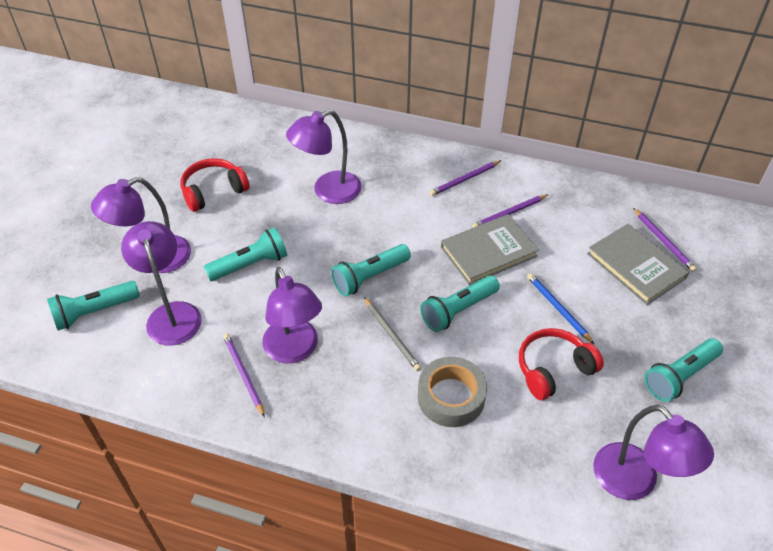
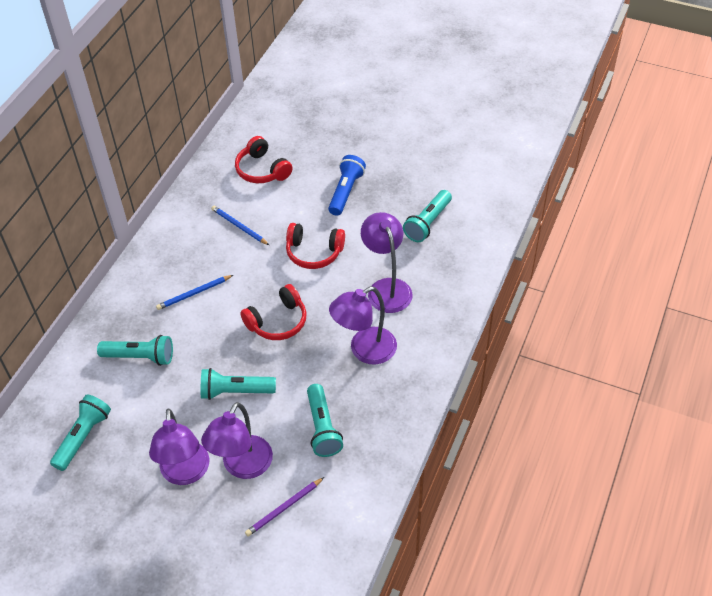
blue flashlight: none = 0 -> [328,155,366,216] = 1
blue pencil: [527,273,594,344] = 1 -> [156,275,233,310] [211,206,269,245] = 2
grey book: [441,214,539,285] [587,224,689,305] = 2 -> none = 0
grey pencil: [364,297,421,371] = 1 -> none = 0
grey tape: [418,357,487,427] = 1 -> none = 0
purple lamp: [91,177,191,273] [121,221,202,346] [262,267,322,363] [286,110,361,204] [593,405,714,500] = 5 -> [149,409,210,485] [201,402,273,479] [329,287,397,365] [361,212,412,313] = 4
purple pencil: [223,333,265,417] [429,160,502,196] [472,194,548,228] [633,208,697,272] = 4 -> [245,477,324,536] = 1
red headphones: [181,158,250,212] [519,328,604,400] = 2 -> [235,136,293,183] [240,284,306,340] [286,223,345,269] = 3

